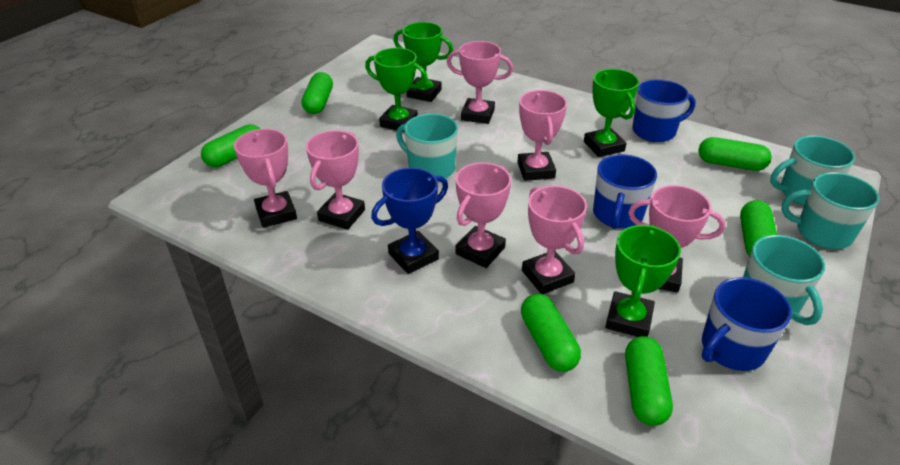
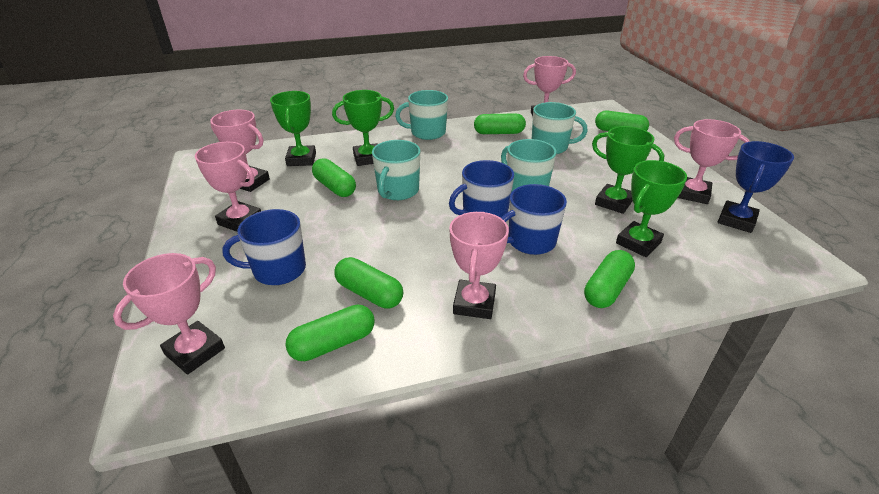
pink trophy: [234,129,297,228] [306,130,365,230] [447,41,513,124] [455,163,511,268] [517,90,567,181] [522,186,587,294] [628,185,726,293] = 7 -> [113,253,225,374] [195,142,261,232] [210,109,270,192] [450,212,509,319] [523,56,576,116] [674,119,750,204] = 6

